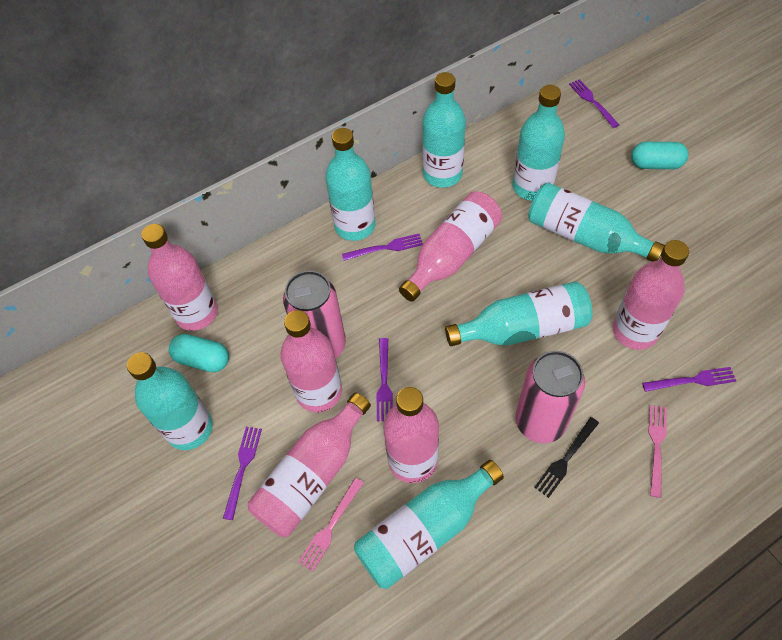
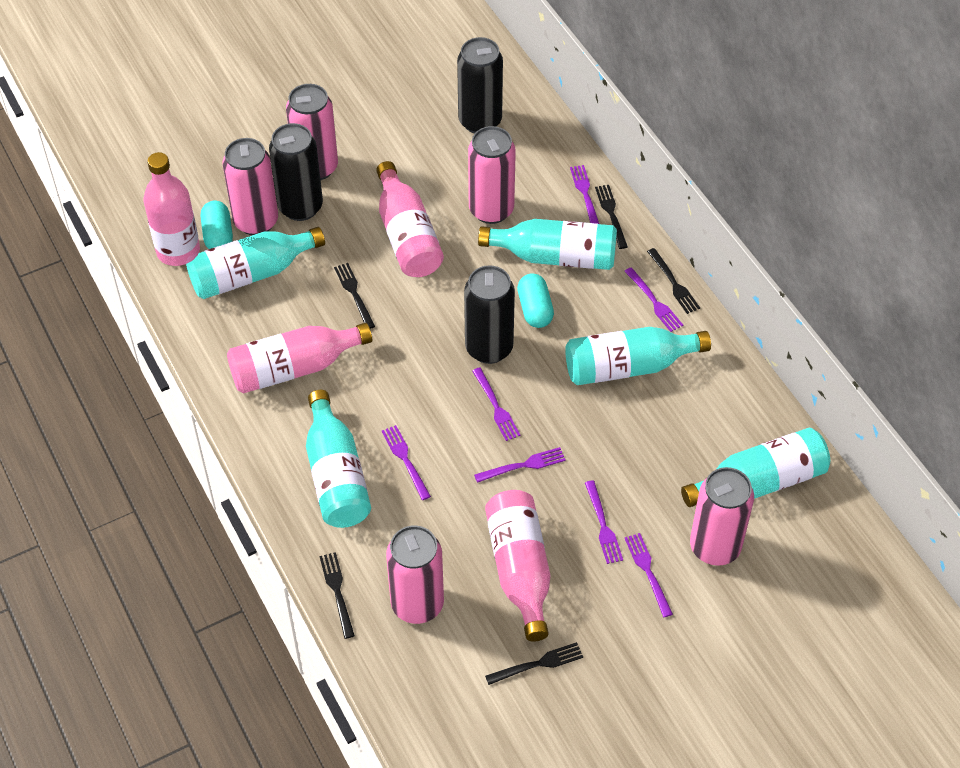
black can: none = 0 -> [269,123,323,221] [457,37,503,133] [464,265,515,364] = 3
black fork: [534,417,599,498] = 1 -> [319,552,355,639] [334,263,375,329] [485,642,583,685] [595,185,628,249] [647,248,700,314] = 5
pink bottle: [141,224,218,331] [248,393,371,537] [281,310,342,412] [383,387,439,483] [399,191,502,302] [613,240,689,350] = 6 -> [143,152,200,266] [227,323,372,393] [376,161,444,277] [485,490,551,642] = 4
pink can: [283,271,346,359] [515,351,585,443] = 2 -> [222,138,278,235] [286,84,338,180] [386,526,444,624] [468,126,516,224] [690,467,754,566] = 5
pink fork: [298,478,364,572] [649,405,667,498] = 2 -> none = 0
purple fork: [223,427,262,520] [342,234,423,261] [376,338,393,421] [569,79,619,128] [642,367,736,392] = 5 -> [382,425,431,500] [472,367,521,441] [474,447,566,483] [570,165,599,224] [585,480,623,564] [624,267,683,332] [625,533,673,617] = 7
turquoise bottle: [127,352,213,450] [325,128,375,241] [354,460,504,589] [422,72,466,188] [445,281,593,346] [513,85,565,201] [528,183,665,262] = 7 -> [186,227,325,299] [306,390,371,528] [478,219,617,270] [565,327,711,385] [681,428,830,507] = 5

